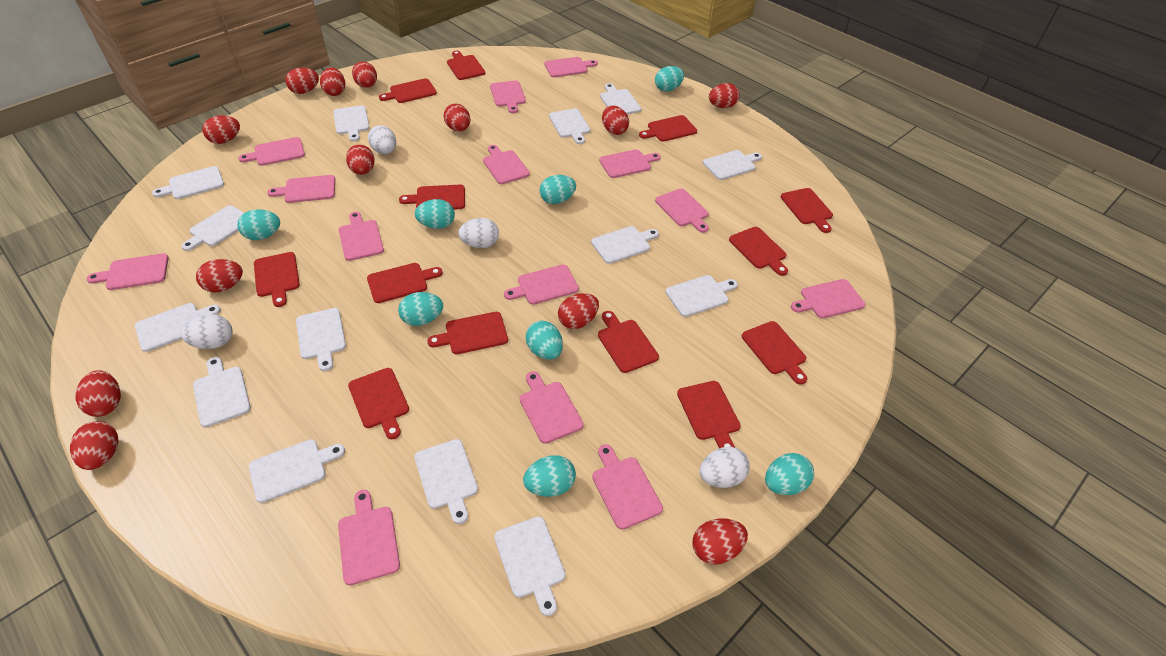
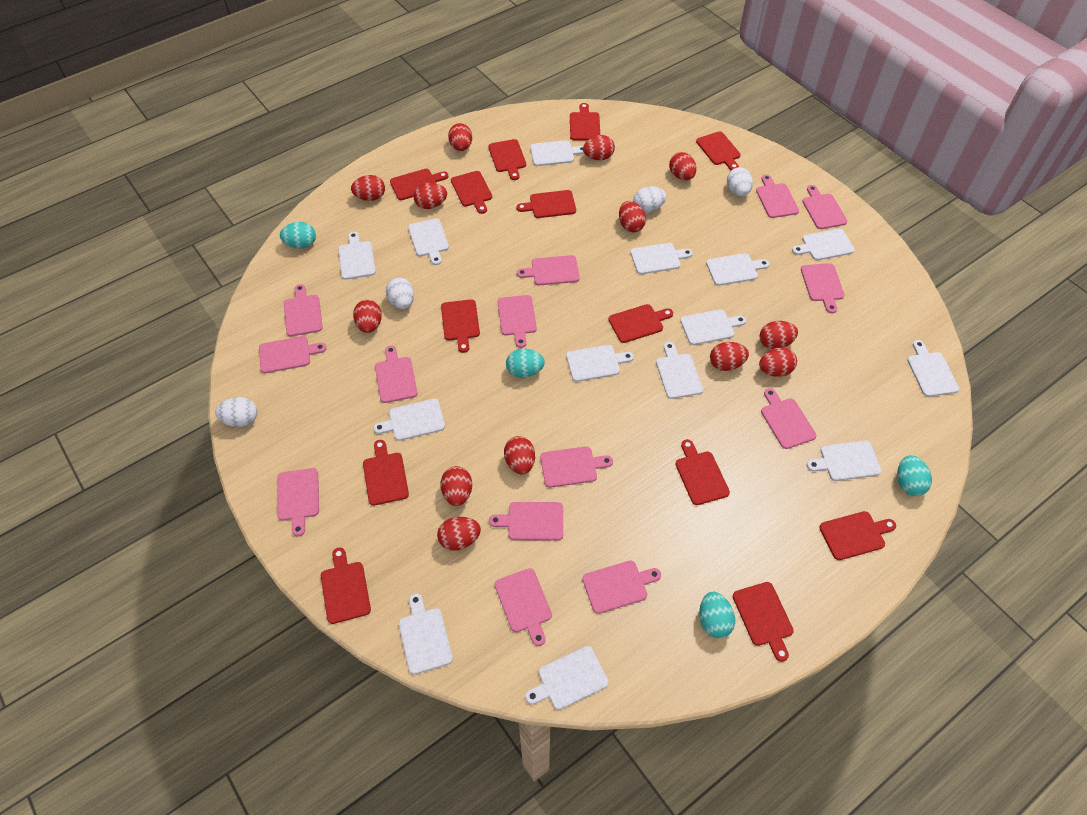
turquoise egg: [237,209,280,240] [398,292,443,326] [415,199,455,229] [523,455,576,497] [526,321,563,360] [539,175,576,204] [655,66,684,92] [765,453,814,495] = 8 -> [280,222,316,248] [506,349,545,378] [699,592,735,638] [897,455,932,496] = 4

